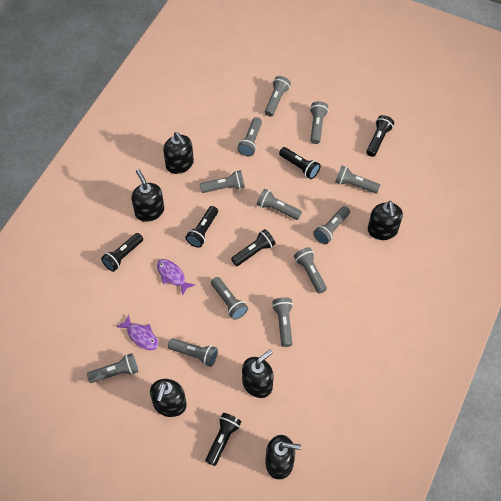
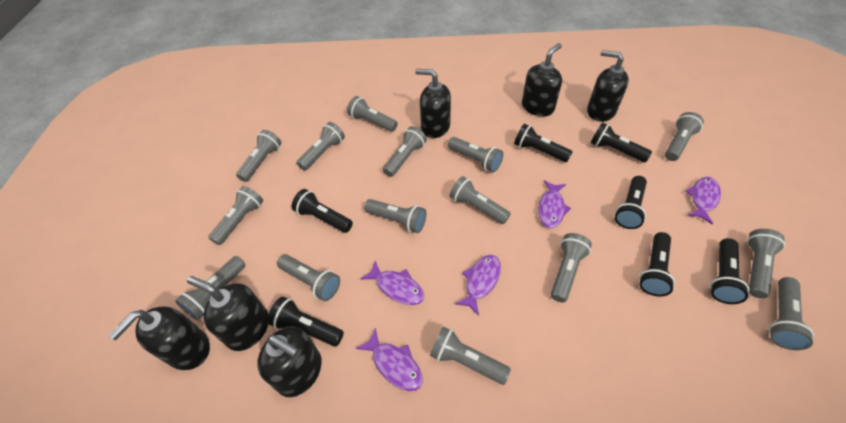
black flashlight: [101,233,143,272] [185,206,218,248] [205,413,241,466] [231,229,276,266] [279,147,320,179] [366,115,394,157] = 6 -> [267,297,344,347] [292,189,353,233] [514,123,573,162] [590,122,652,162] [615,176,647,229] [639,232,675,296] [710,238,749,304] = 7
grey flashlight: [87,353,138,383] [168,338,218,367] [200,170,245,193] [211,277,248,320] [237,117,262,156] [257,189,302,220] [265,76,291,117] [272,297,293,347] [294,247,327,294] [310,101,328,144] [313,206,350,244] [335,166,380,194] = 12 -> [175,256,245,320] [208,186,263,245] [236,130,281,182] [277,254,340,301] [297,122,345,170] [347,96,398,132] [364,199,426,233] [383,126,427,177] [430,326,511,385] [448,137,503,172] [450,176,511,224] [551,233,592,303] [665,112,704,161] [747,229,785,298] [769,277,814,350] = 15
purple fish: [116,314,158,350] [157,259,195,296] = 2 -> [356,328,423,391] [360,261,424,305] [455,255,501,316] [538,180,571,228] [685,177,721,224] = 5

